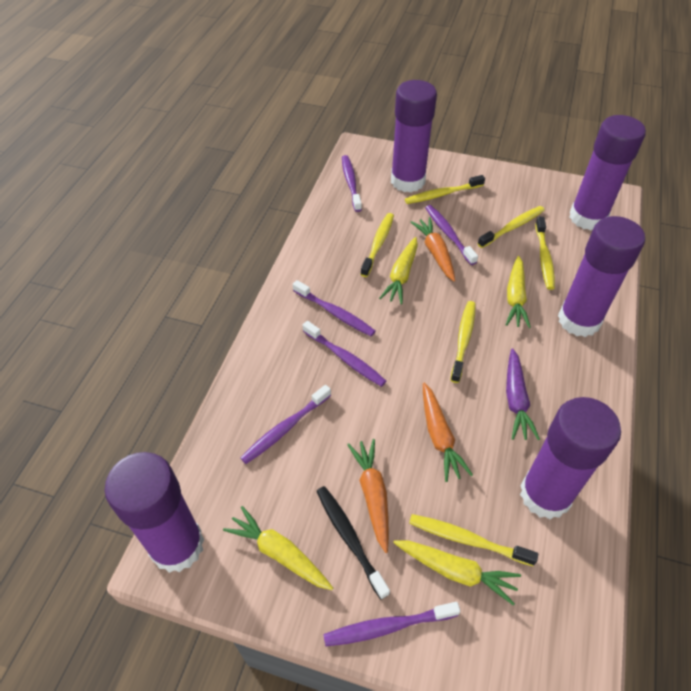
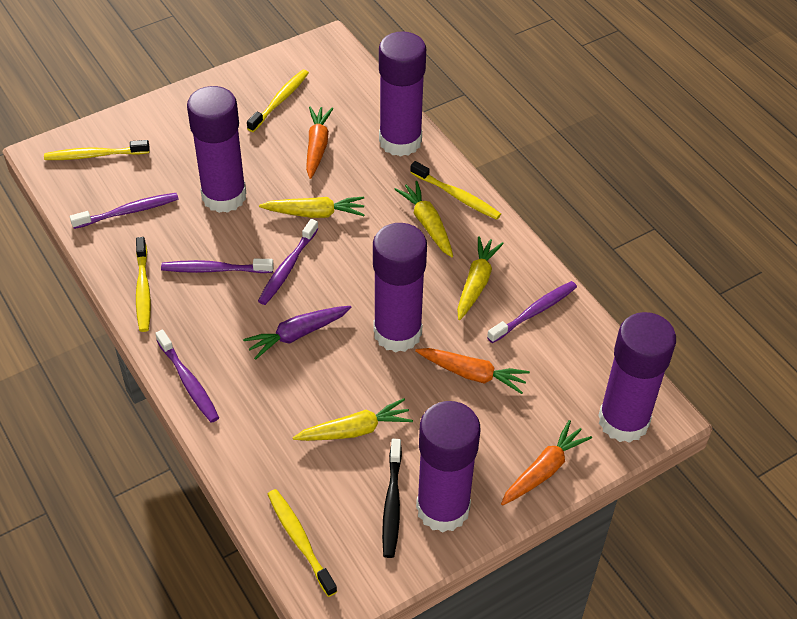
purple toothbrush: [240,385,331,464] [293,280,375,336] [303,321,386,387] [323,602,460,646] [342,155,362,212] [425,205,478,265] = 6 -> [70,193,179,229] [155,329,219,423] [161,259,274,273] [258,219,319,305] [487,281,577,343] = 5
yellow toothbrush: [360,213,394,277] [405,175,485,204] [409,514,538,566] [451,301,476,383] [477,206,544,248] [535,217,555,290] = 6 -> [44,140,149,160] [136,237,151,332] [247,69,309,132] [267,489,337,597] [410,161,501,220] = 5

